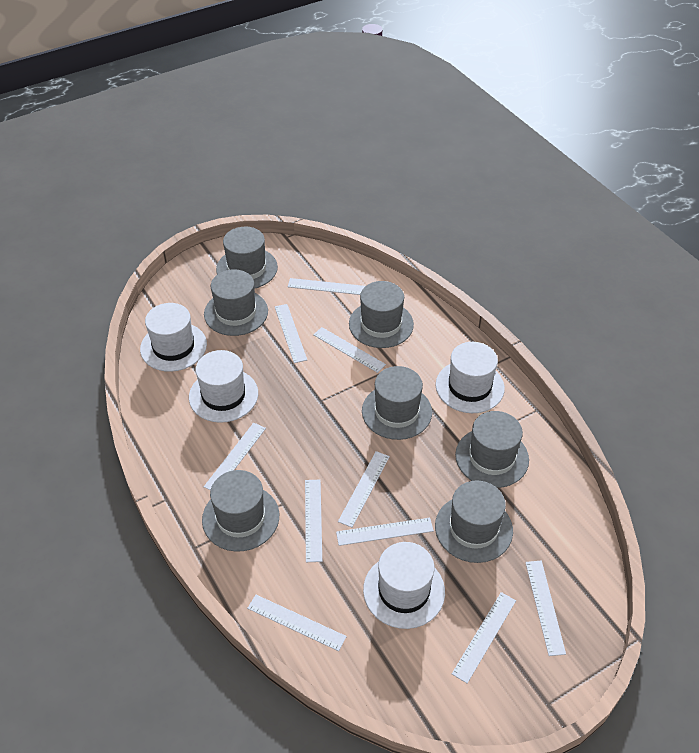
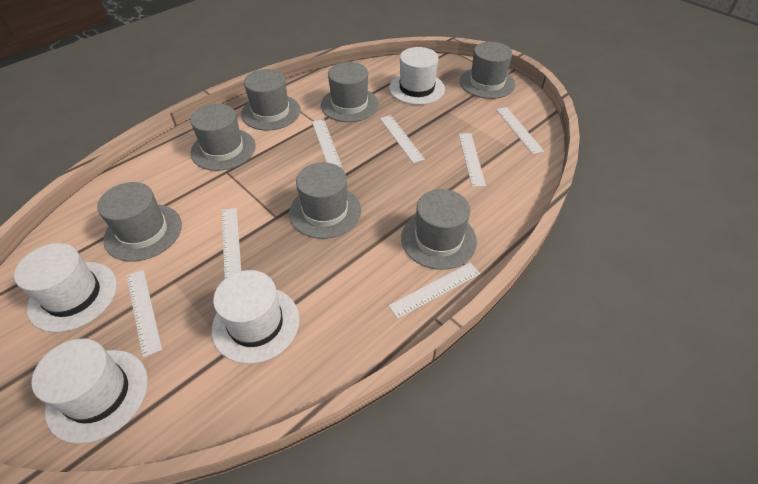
white ruler: [204,423,266,490] [247,595,347,651] [275,304,307,363] [288,278,365,295] [305,480,322,562] [313,327,386,373] [336,518,434,546] [338,451,390,527] [452,592,516,683] [525,561,566,656] = 10 -> [126,270,162,357] [221,208,241,279] [312,119,342,167] [380,115,425,163] [388,263,480,319] [459,133,486,187] [496,107,544,154] = 7

